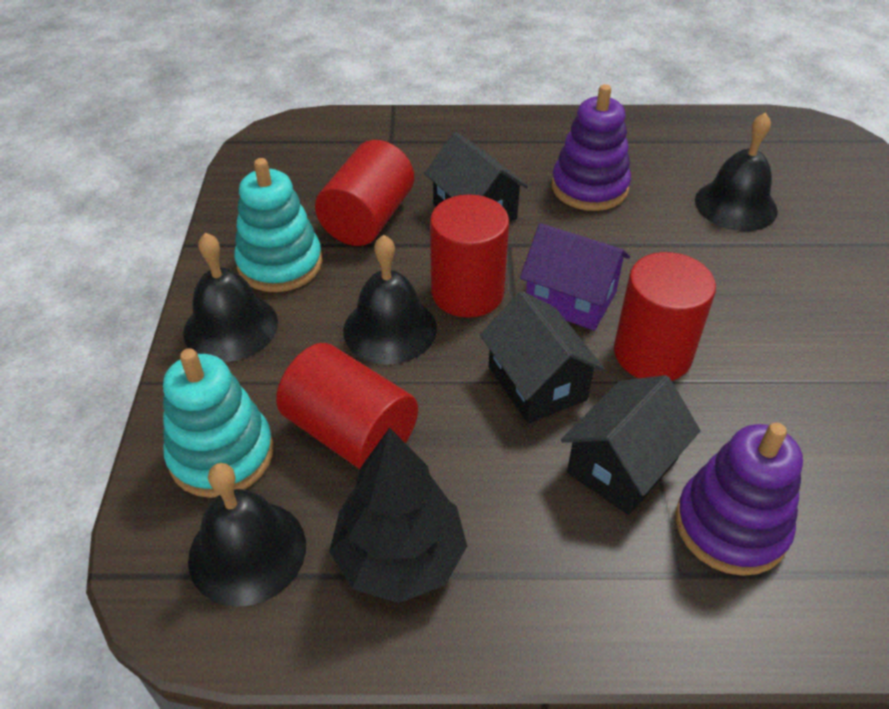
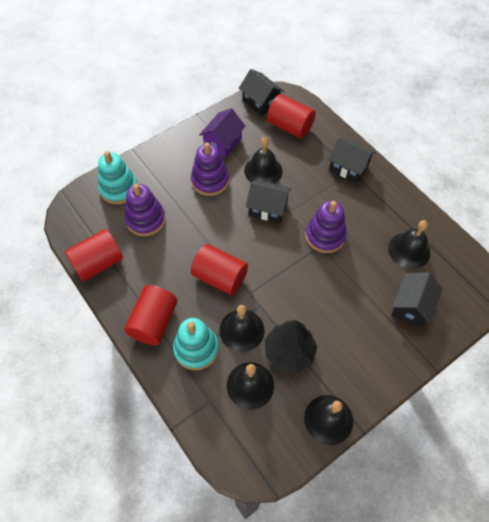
black bell: [183,233,278,362] [188,463,306,607] [343,235,437,364] [695,112,778,231] = 4 -> [219,305,264,352] [227,362,274,409] [244,137,283,184] [304,395,353,445] [388,220,430,269] = 5
black house: [424,132,528,222] [480,291,605,424] [561,375,700,515] = 3 -> [239,69,284,116] [246,179,292,223] [328,137,376,183] [392,272,443,328] = 4
purple stacking toy: [552,84,631,211] [676,422,803,576] = 2 -> [125,184,166,236] [191,143,229,196] [305,201,347,253] = 3

